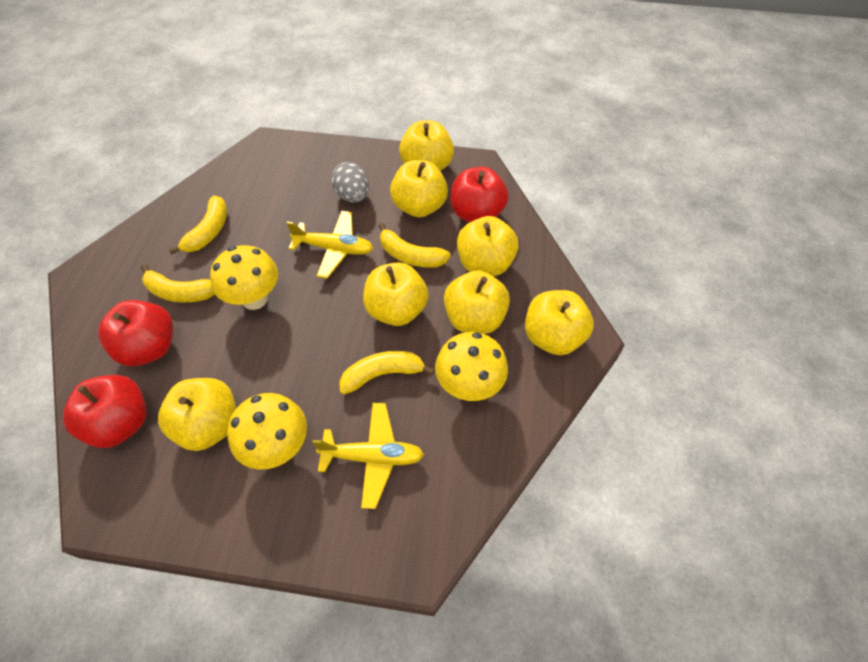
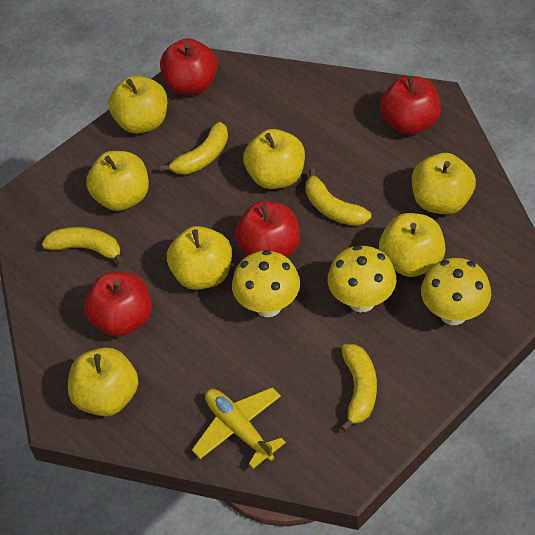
grey egg: [331,162,369,203] = 1 -> none = 0
red apple: [63,375,147,448] [98,300,173,366] [451,167,509,222] = 3 -> [84,272,152,337] [160,38,218,95] [235,201,300,257] [380,76,441,135] = 4
yellow plane: [287,211,373,279] [312,403,424,509] = 2 -> [192,387,286,469] = 1

